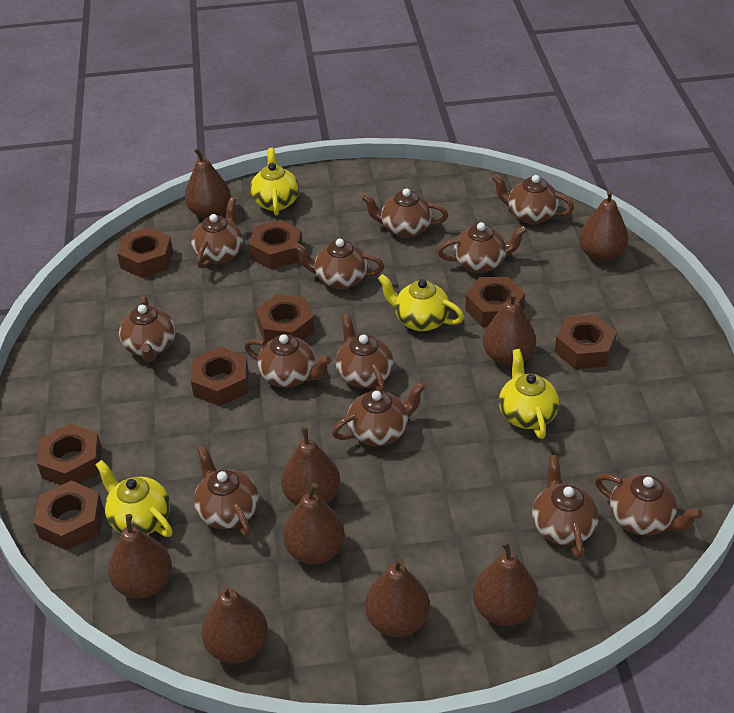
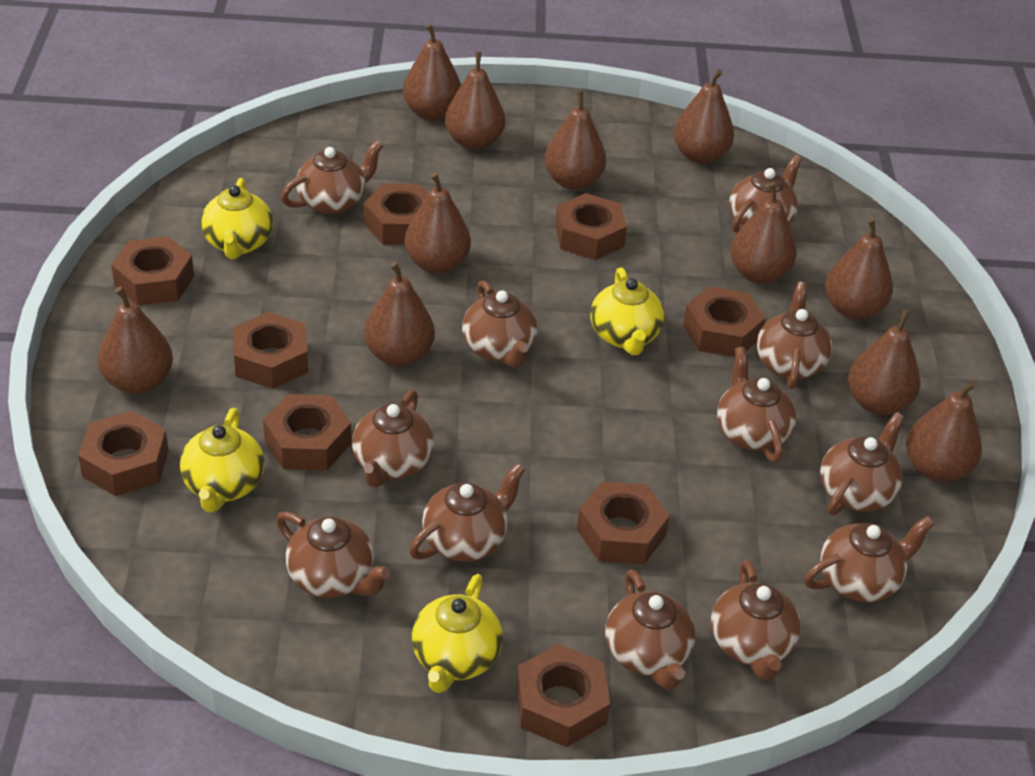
brown nut: [34,480,103,551] [37,423,102,485] [117,227,173,278] [191,347,249,406] [249,220,303,269] [256,294,315,344] [465,277,525,327] [554,315,617,369] = 8 -> [78,411,168,496] [111,236,194,306] [233,312,308,389] [263,394,351,471] [364,184,429,245] [516,644,610,747] [555,193,627,260] [577,481,670,564] [683,286,766,357] = 9
brown pear: [108,514,172,599] [185,148,231,219] [202,586,268,663] [281,426,340,505] [283,483,345,565] [365,558,430,637] [473,541,538,626] [483,292,536,366] [579,190,629,262] = 9 -> [98,287,173,394] [364,261,435,366] [403,24,461,120] [404,172,471,273] [445,52,505,150] [544,90,606,190] [674,69,734,164] [730,182,796,283] [825,218,893,319] [848,309,920,415] [906,380,982,482] = 11

